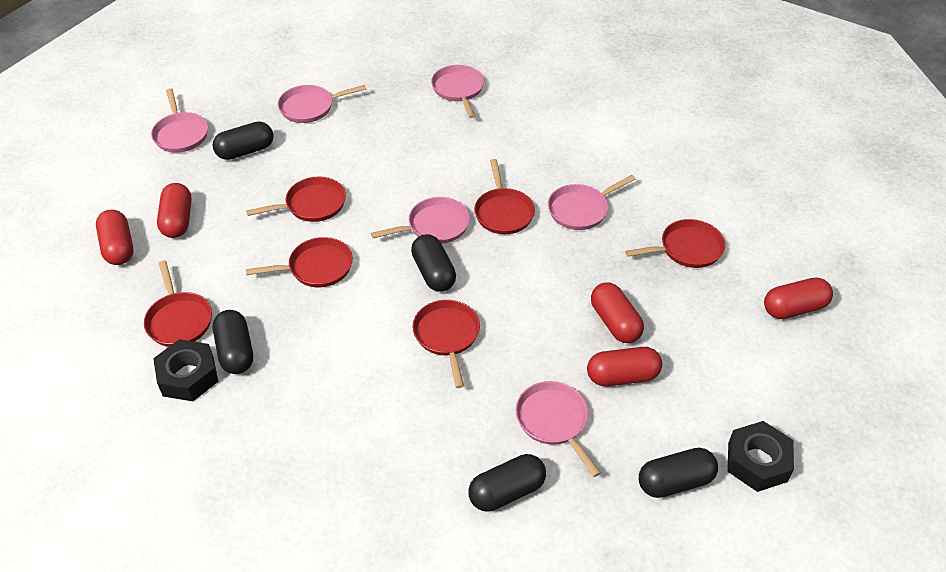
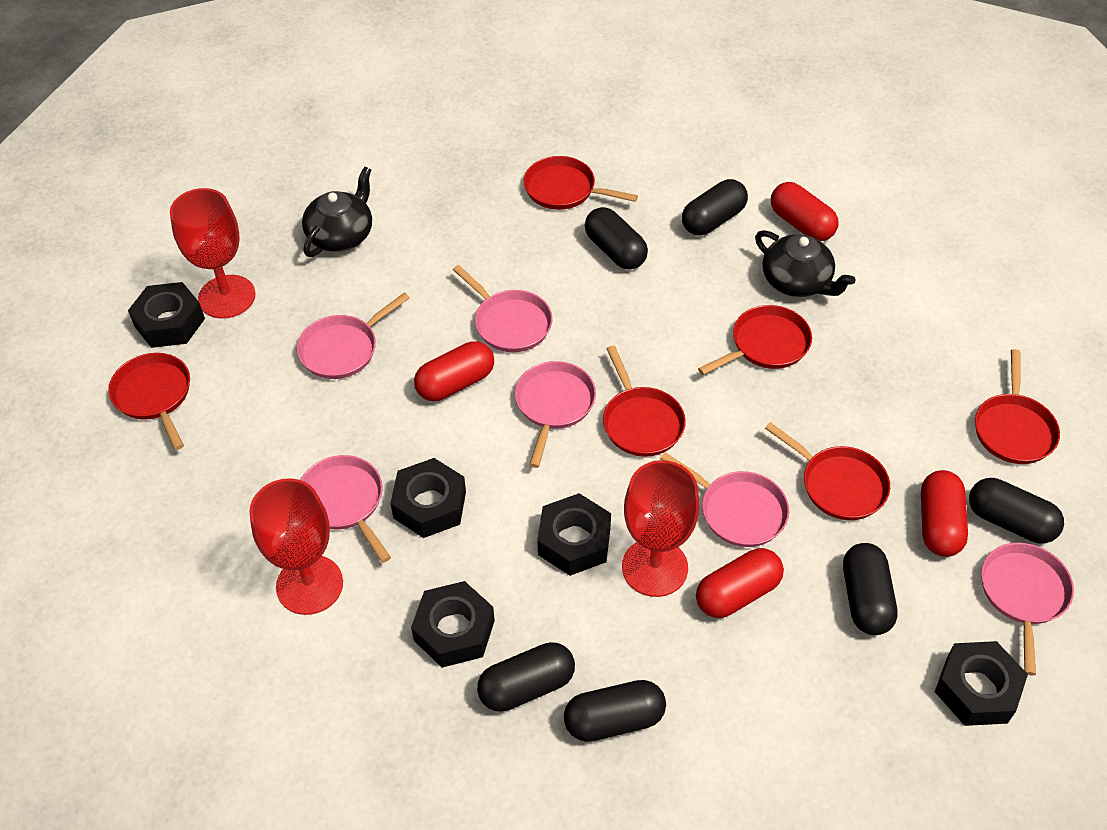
black capsule: [212,121,274,160] [213,310,253,374] [411,234,456,292] [469,454,546,512] [639,448,718,498] = 5 -> [477,642,575,712] [564,680,666,742] [585,207,648,270] [682,179,748,236] [843,543,898,635] [969,478,1064,543] = 6
black nut: [153,339,219,401] [727,421,794,492] = 2 -> [128,282,205,348] [390,458,466,538] [411,581,495,668] [537,493,611,576] [935,641,1028,726] = 5
black teapot: none = 0 -> [302,167,372,257] [755,230,856,297] = 2
red capsule: [96,209,133,265] [157,183,192,238] [587,347,662,386] [591,283,644,343] [764,278,833,319] = 5 -> [414,341,494,401] [696,548,784,618] [771,182,838,241] [921,470,968,557] = 4
red goblet: none = 0 -> [170,188,255,318] [249,478,343,615] [622,460,699,597] = 3

